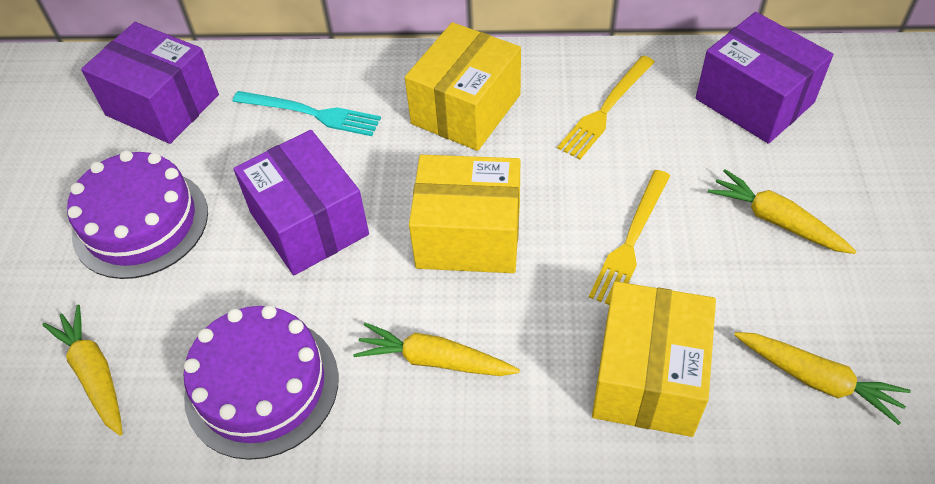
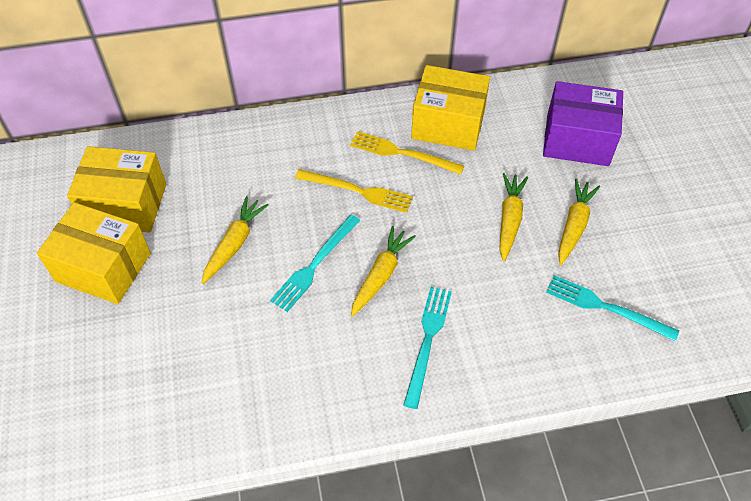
purple box: [81,22,219,144] [233,130,369,275] [696,12,833,144] = 3 -> [543,81,623,166] = 1
purple cake: [67,150,208,279] [183,305,339,460] = 2 -> none = 0
turquoise fork: [233,91,381,136] = 1 -> [270,215,360,312] [403,287,452,409] [546,275,679,341] = 3

